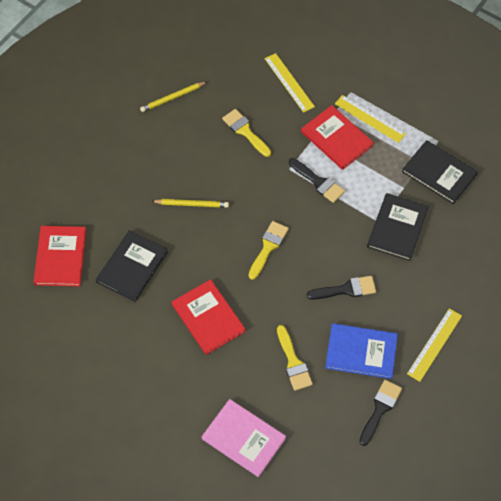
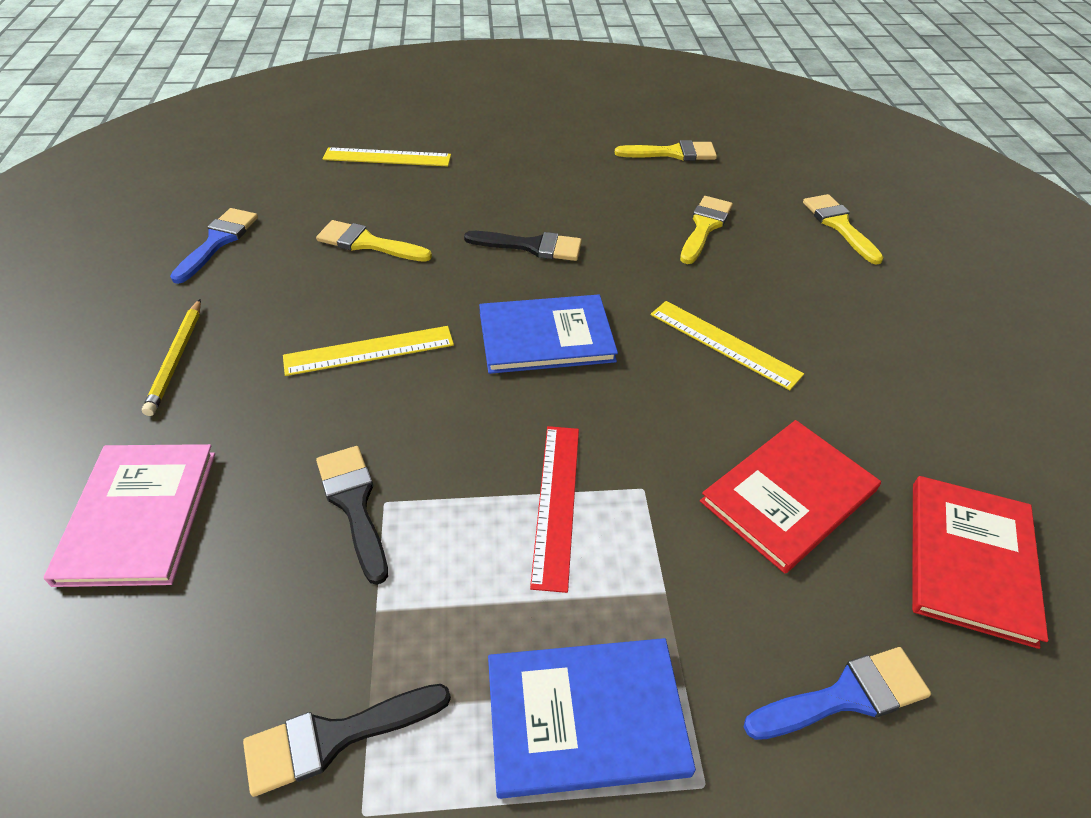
black book: [96,230,168,302] [367,193,429,261] [402,140,478,204] = 3 -> none = 0
blue book: [325,323,398,379] = 1 -> [479,295,618,374] [488,638,696,799] = 2
blue brush: none = 0 -> [170,208,258,284] [744,647,931,740] = 2
red book: [34,226,86,286] [172,279,246,355] [301,105,374,170] = 3 -> [700,420,881,574] [912,476,1048,649] = 2
red ruler: none = 0 -> [530,426,579,593] = 1
yellow brush: [222,109,271,157] [248,221,289,280] [277,325,313,391] = 3 -> [316,220,432,262] [615,140,717,161] [680,196,733,264] [803,194,884,265] = 4
yellow pencil: [140,82,207,112] [152,199,229,208] = 2 -> [142,299,201,416] = 1

